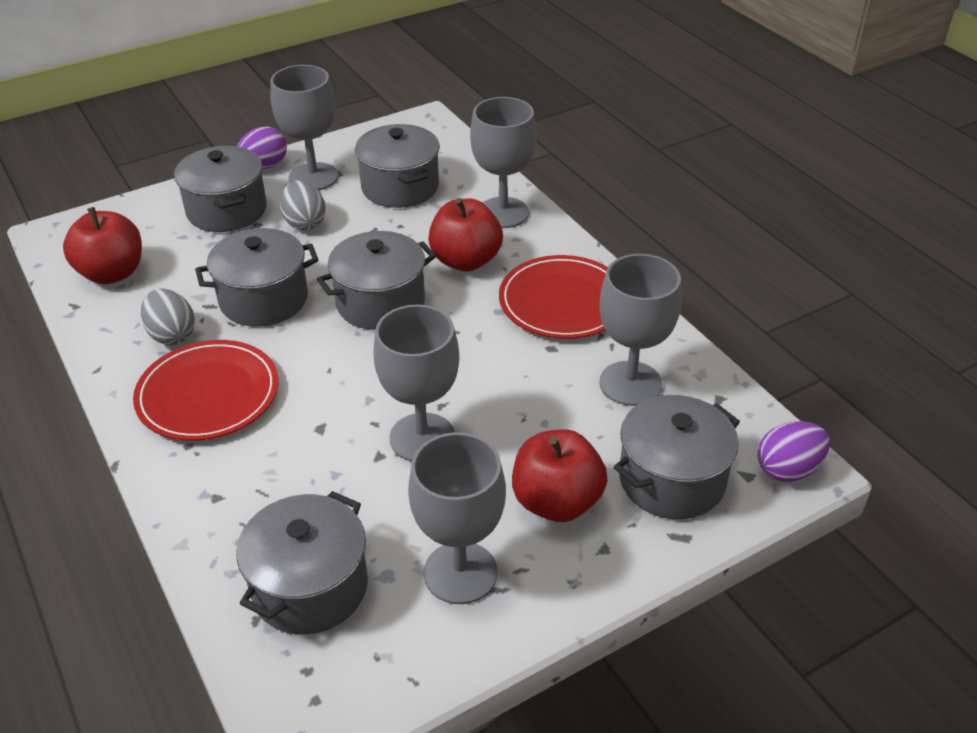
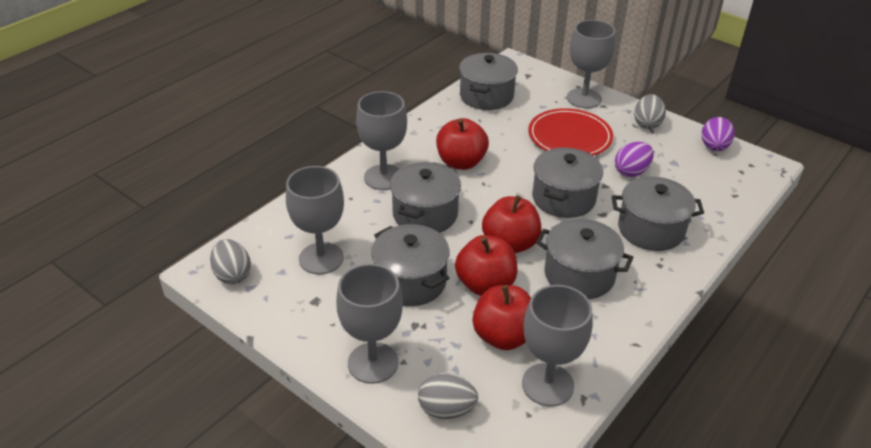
grey egg: [141,289,195,345] [280,180,326,231] = 2 -> [210,239,251,284] [418,373,478,419] [634,94,666,129] = 3
red apple: [63,207,142,284] [428,198,503,271] [512,429,608,522] = 3 -> [436,118,489,170] [455,235,518,296] [473,285,531,350] [482,195,541,253] = 4
red plate: [133,340,279,441] [499,255,608,339] = 2 -> [528,108,613,156] = 1

